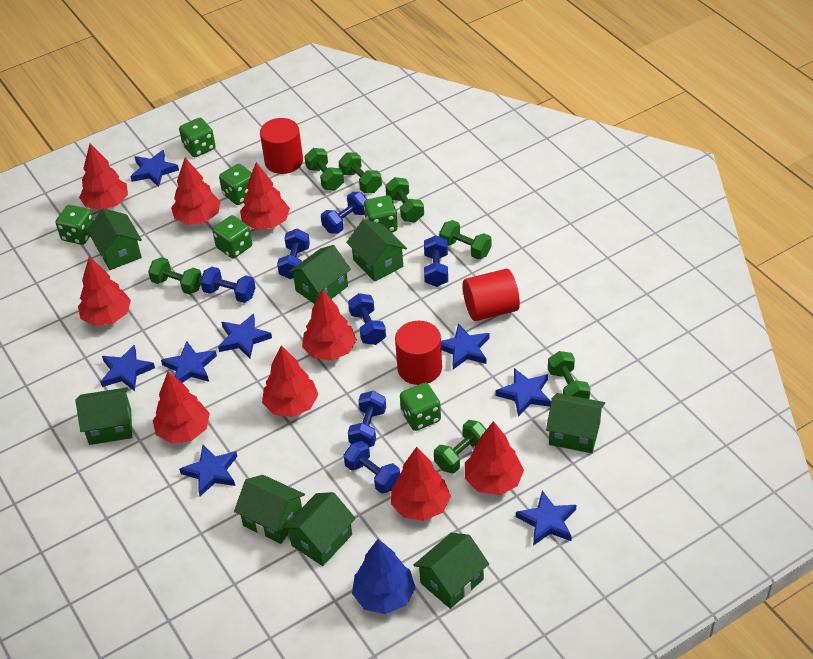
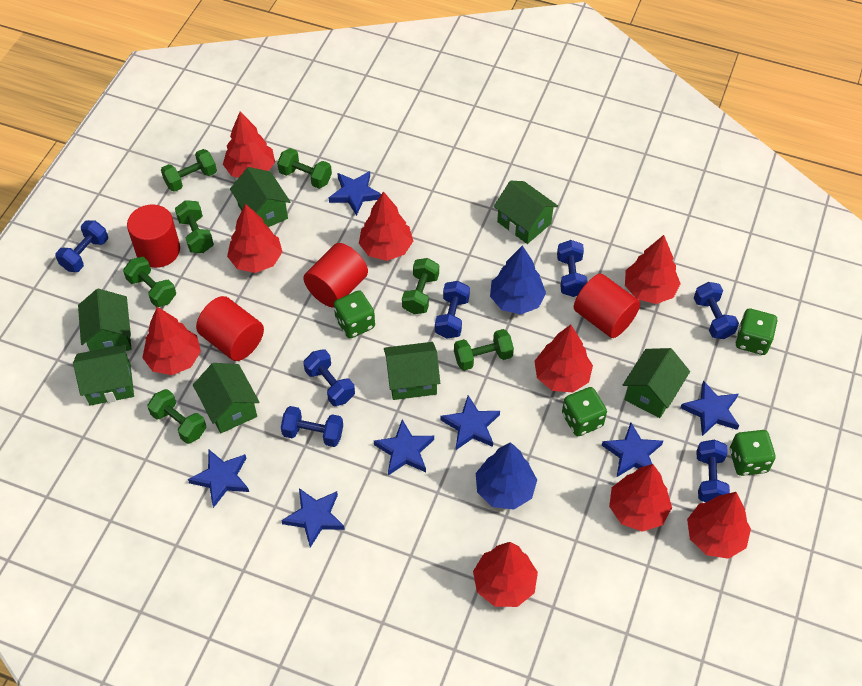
blue star: [101,345,155,391] [130,150,179,187] [161,341,217,383] [179,445,237,497] [218,314,272,359] [441,324,489,369] [495,368,551,417] [516,491,576,546] = 8 -> [188,449,249,508] [281,488,345,548] [329,171,381,216] [374,420,434,476] [441,395,500,450] [602,422,663,477] [680,380,739,436] = 7
blue tree: [352,539,415,614] = 1 -> [476,442,537,509] [490,246,546,315] = 2
green dice: [55,205,94,245] [179,118,216,157] [212,215,252,258] [219,164,252,205] [364,195,398,232] [400,382,441,431] = 6 -> [334,290,375,338] [562,387,607,436] [730,430,776,476] [736,309,777,355] = 4
green house: [76,387,132,445] [87,208,142,270] [234,475,305,544] [283,492,356,566] [288,245,351,304] [346,219,407,282] [413,533,489,609] [546,393,605,453] = 8 -> [73,345,134,405] [78,289,131,351] [193,363,259,433] [230,167,291,227] [384,342,440,400] [494,181,558,244] [623,348,690,418] = 7
red cylinder: [260,118,303,174] [395,321,442,385] [463,269,520,321] = 3 -> [127,205,180,268] [196,296,264,361] [303,243,368,308] [574,273,640,338] = 4

